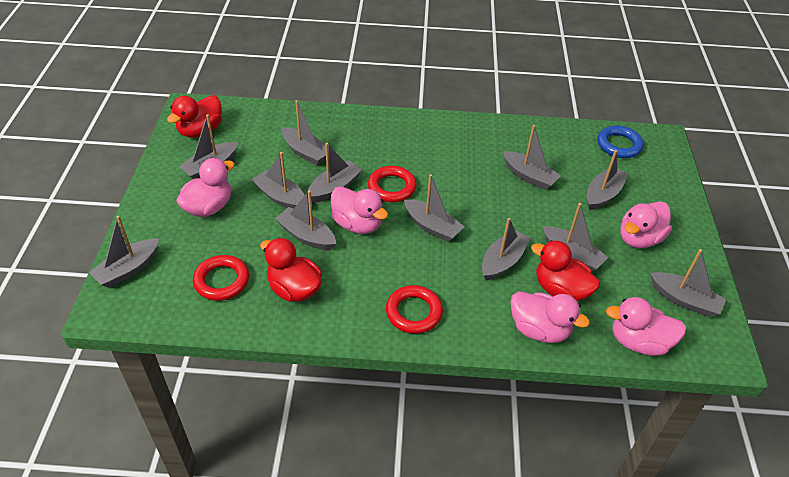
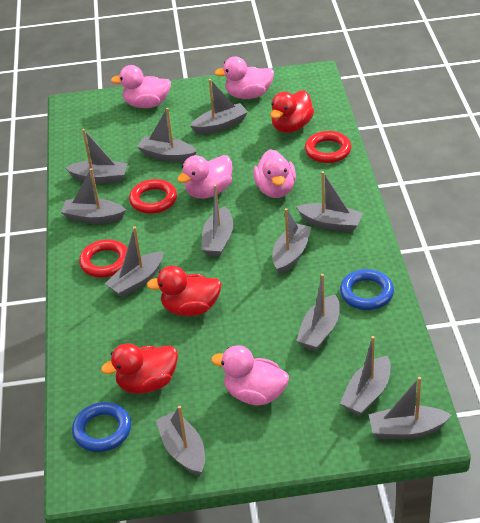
blue ring: [597,125,644,158] = 1 -> [72,402,131,452] [340,269,394,310] = 2

